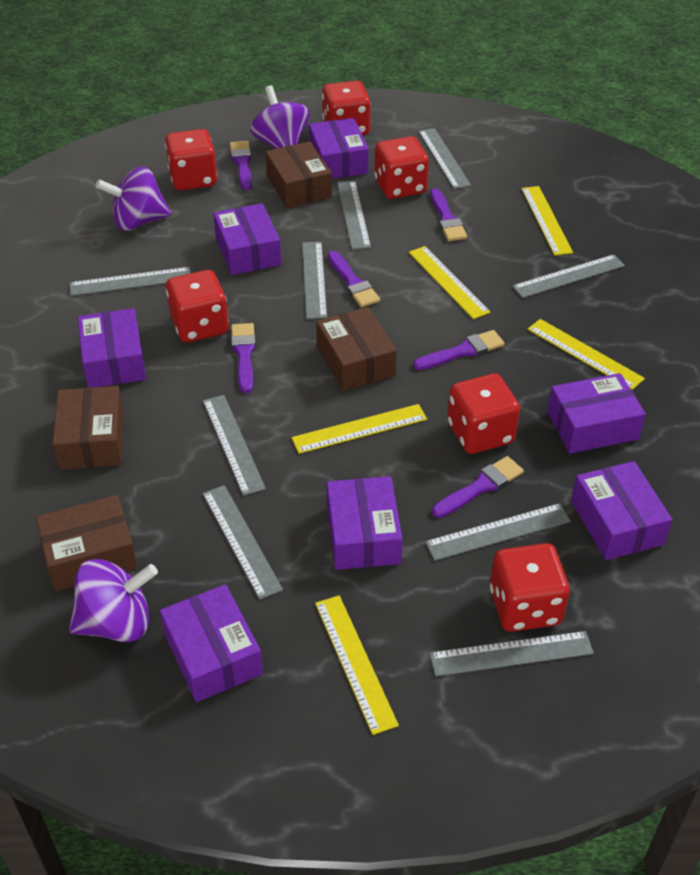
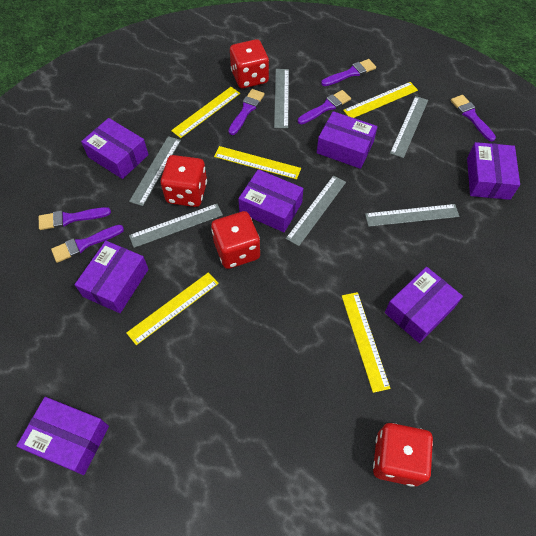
brown box: [36,495,137,591] [52,386,124,470] [265,142,332,208] [316,307,397,391] = 4 -> none = 0
grey ruler: [70,267,191,296] [202,485,283,600] [203,395,266,496] [302,242,327,319] [337,181,371,249] [419,128,471,189] [425,503,570,561] [430,631,594,676] [512,254,625,298] = 9 -> [129,136,181,206] [129,204,223,248] [274,69,289,128] [286,175,346,246] [365,204,460,227] [390,96,428,158] = 6
purple spinning top: [69,559,158,642] [96,166,171,231] [250,86,310,149] = 3 -> none = 0
red dice: [165,129,217,191] [166,270,229,342] [322,81,371,135] [374,136,429,199] [447,373,520,454] [490,543,570,632] = 6 -> [161,155,207,207] [211,211,260,269] [230,39,269,88] [373,423,433,487] = 4

